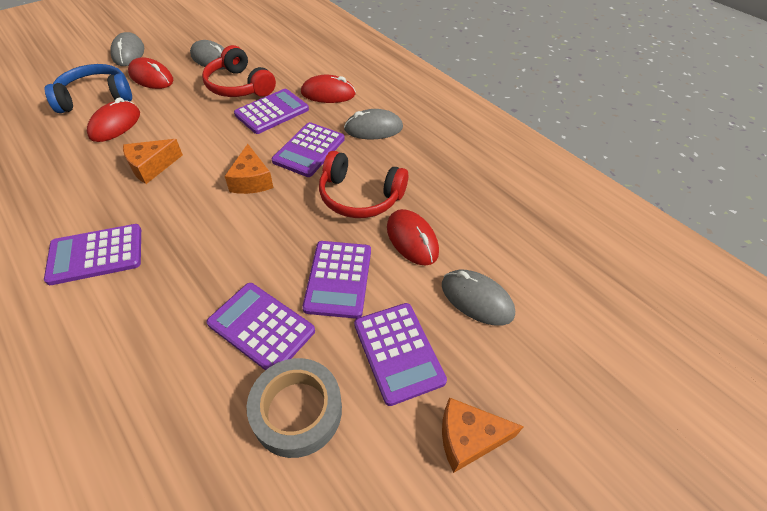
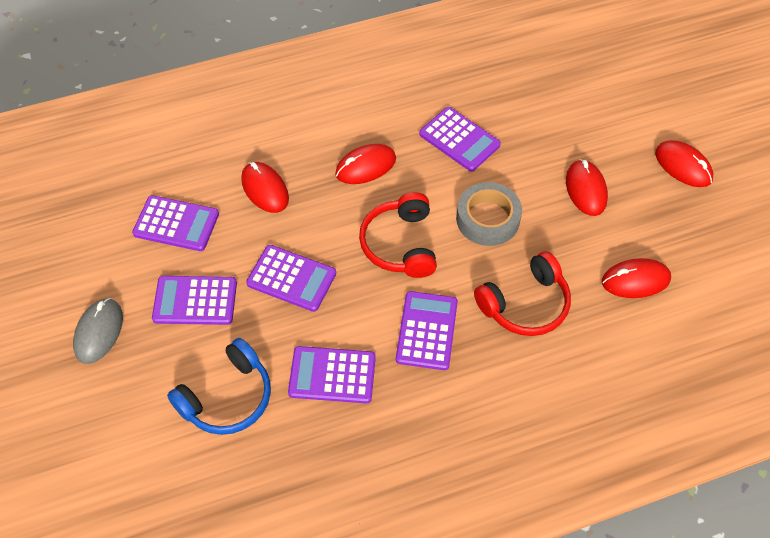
grey mouse: [110,32,144,66] [190,40,225,70] [344,109,403,139] [442,270,515,326] = 4 -> [73,298,123,364] = 1
orange cheese: [123,139,183,184] [225,144,273,194] [442,397,524,473] = 3 -> none = 0
red mouse: [87,97,140,142] [128,57,174,89] [301,75,356,103] [387,209,439,265] = 4 -> [241,162,289,213] [335,144,396,184] [566,159,608,216] [602,258,671,298] [655,140,713,187] = 5

